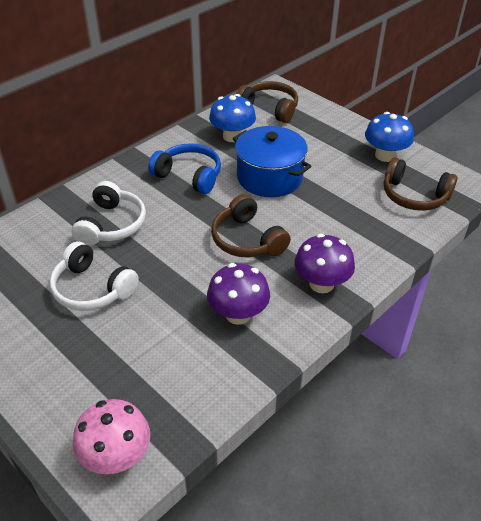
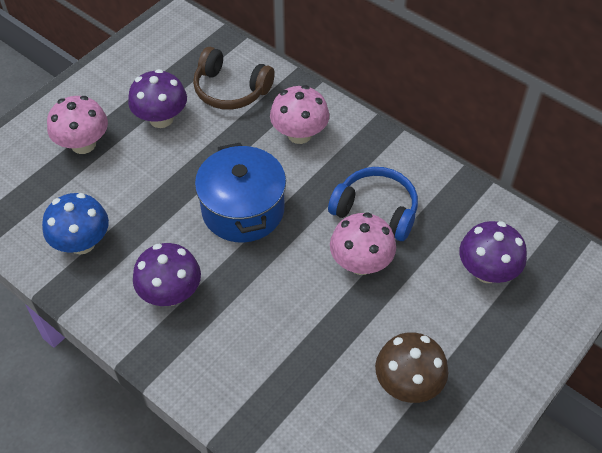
blue mushroom: [209,94,256,142] [365,112,414,162] = 2 -> [42,193,109,254] = 1
brown headphones: [211,194,291,258] [236,81,298,123] [384,158,458,211] = 3 -> [193,47,275,110] = 1
brown mushroom: none = 0 -> [375,332,448,403] = 1
pink mushroom: [73,399,150,474] = 1 -> [47,96,108,154] [270,85,329,144] [330,212,396,275] = 3
purple mushroom: [207,263,270,325] [295,234,355,293] = 2 -> [128,69,187,128] [133,243,201,306] [459,221,527,283] = 3
white headphones: [49,241,139,311] [72,181,146,246] = 2 -> none = 0

